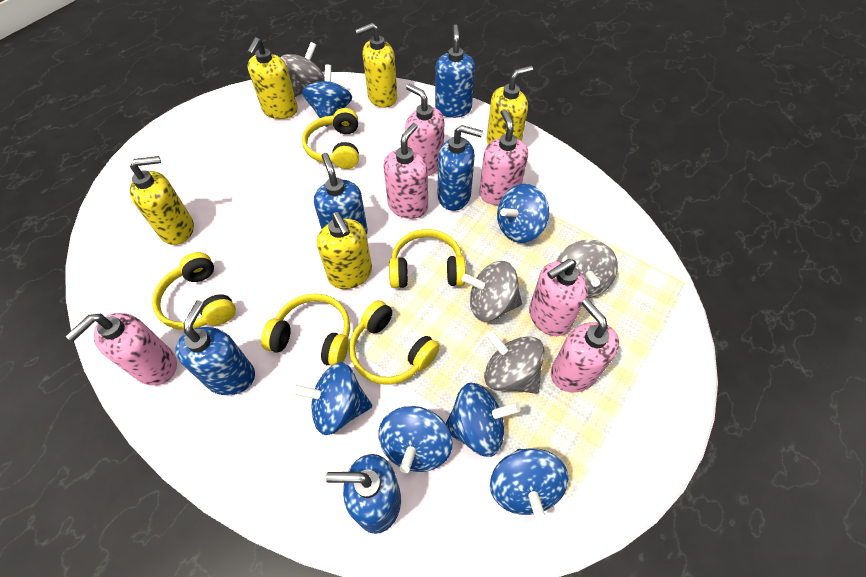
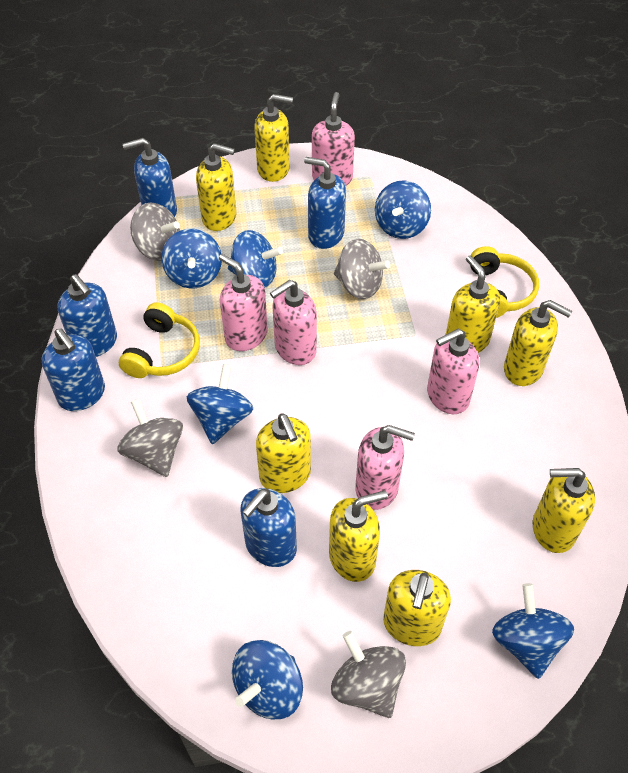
pink soap dispenser: [66,313,177,385] [383,123,428,219] [405,84,444,176] [479,109,528,205] [529,259,588,336] [551,299,619,392] = 6 -> [219,254,268,351] [270,280,317,365] [312,92,355,186] [355,425,415,510] [427,329,479,414] = 5
yellow headphones: [152,252,236,330] [261,293,350,366] [302,108,359,169] [349,300,440,385] [389,229,466,288] = 5 -> [119,302,200,378] [471,246,539,318] = 2
yellow soap dispenser: [130,156,194,245] [247,37,298,119] [317,212,372,289] [355,23,397,108] [487,66,533,145] = 5 -> [196,143,236,231] [254,94,293,182] [256,413,311,493] [329,490,388,582] [383,570,451,646] [446,255,500,353] [504,300,572,386] [533,468,595,553] = 8

